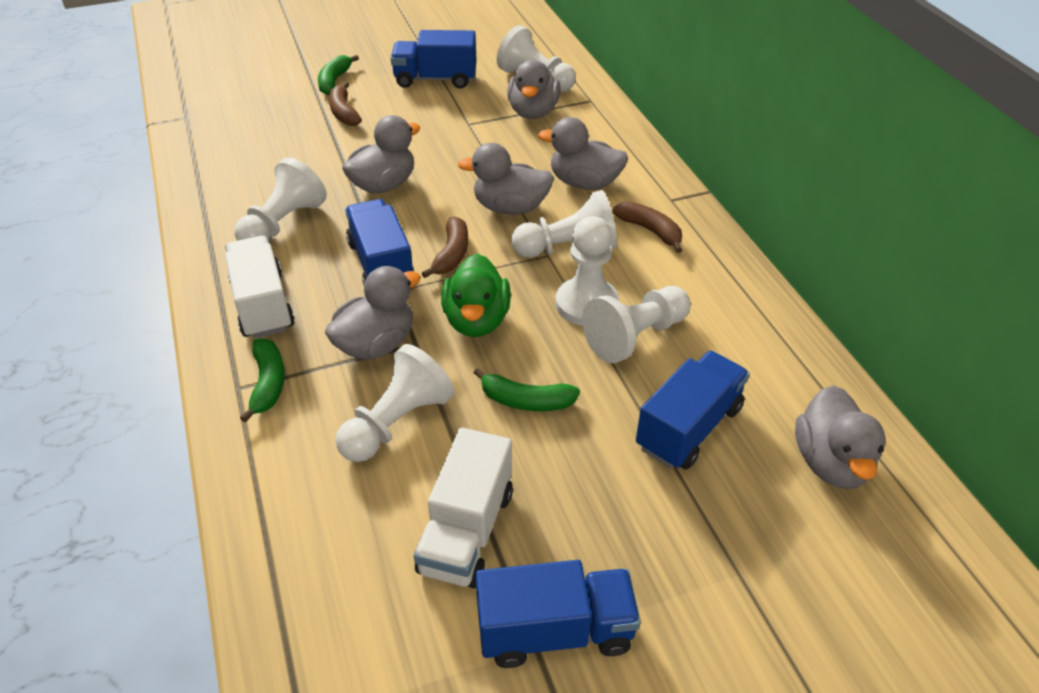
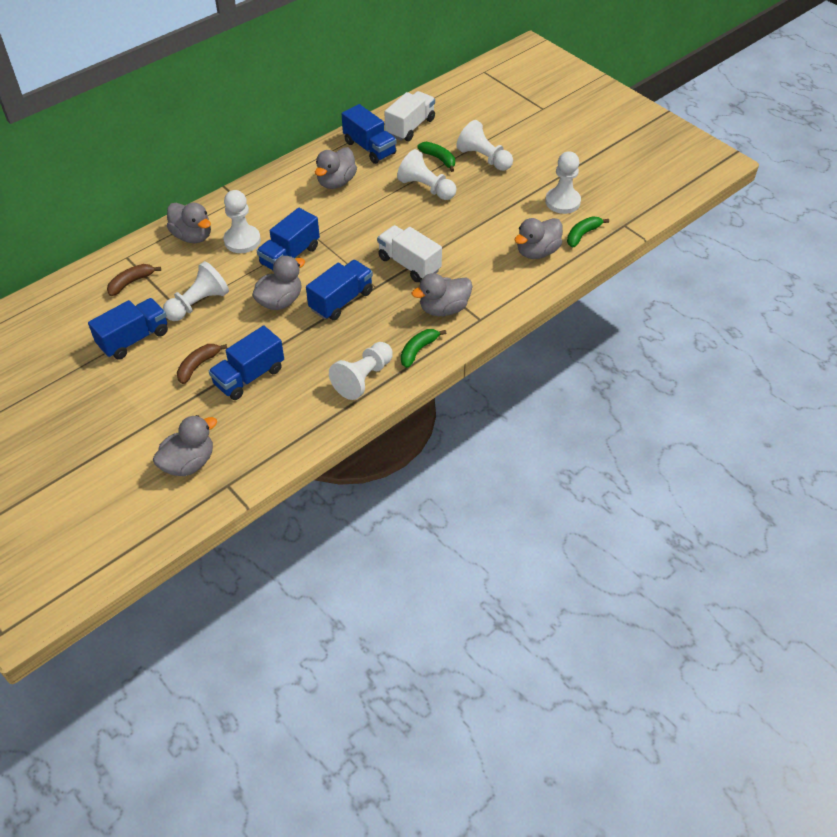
blue truck: [345,199,414,285] [391,30,477,88] [475,560,641,668] [636,351,750,470] = 4 -> [88,298,168,359] [209,326,284,400] [257,208,320,270] [306,260,373,321] [342,104,396,164] = 5
brown banana: [329,82,362,126] [422,216,468,278] [613,201,682,253] = 3 -> [107,264,161,296] [177,344,227,384] = 2
green duck: [441,254,511,337] = 1 -> none = 0

